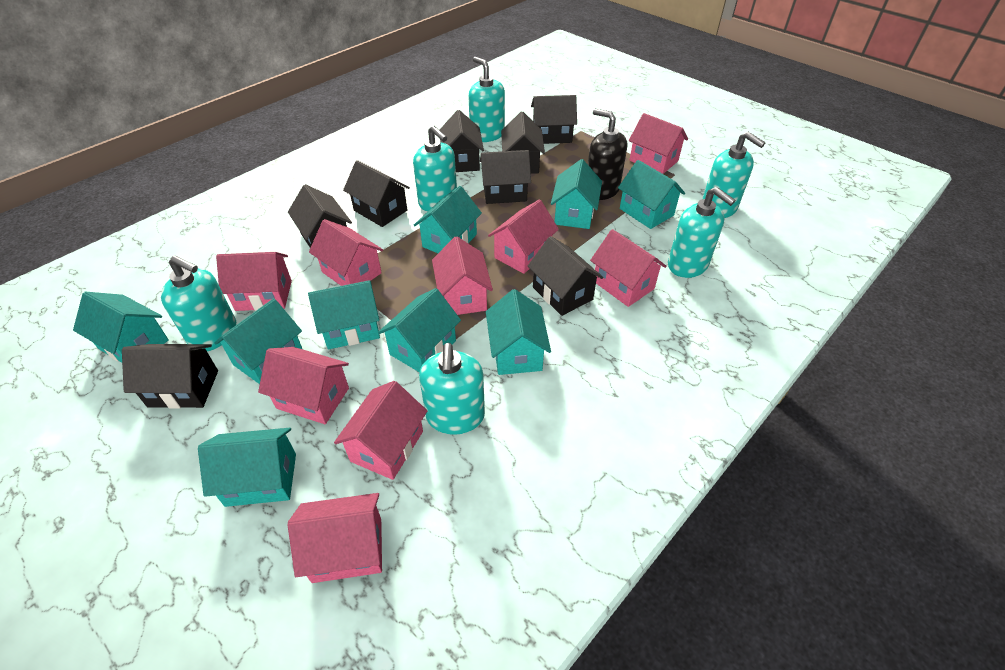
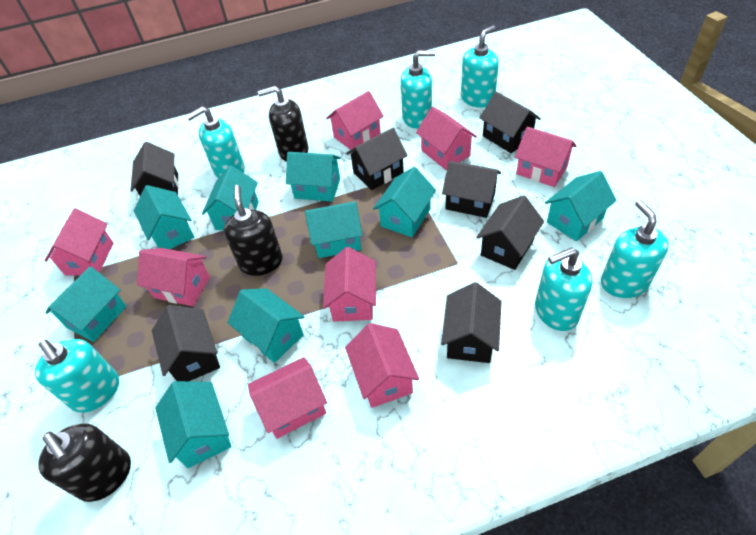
black house: [122,344,218,409] [288,184,352,248] [343,160,410,227] [440,110,484,172] [480,150,531,204] [501,111,545,174] [528,236,603,316] [531,95,577,144] = 8 -> [130,142,179,196] [152,305,220,381] [346,128,408,190] [441,282,502,363] [442,161,501,218] [476,195,544,270] [480,91,541,153] = 7
black soap dispenser: [588,109,627,200] = 1 -> [38,423,131,502] [224,185,283,276] [258,86,308,162] = 3
pink house: [216,252,292,311] [258,347,349,424] [288,493,382,583] [309,219,383,286] [334,381,427,480] [432,237,493,315] [488,200,559,274] [590,229,667,307] [629,113,688,174] = 9 -> [45,208,113,276] [137,248,210,306] [248,357,327,439] [323,247,376,322] [326,91,384,150] [345,323,419,408] [416,107,477,170] [515,127,576,187] = 8

